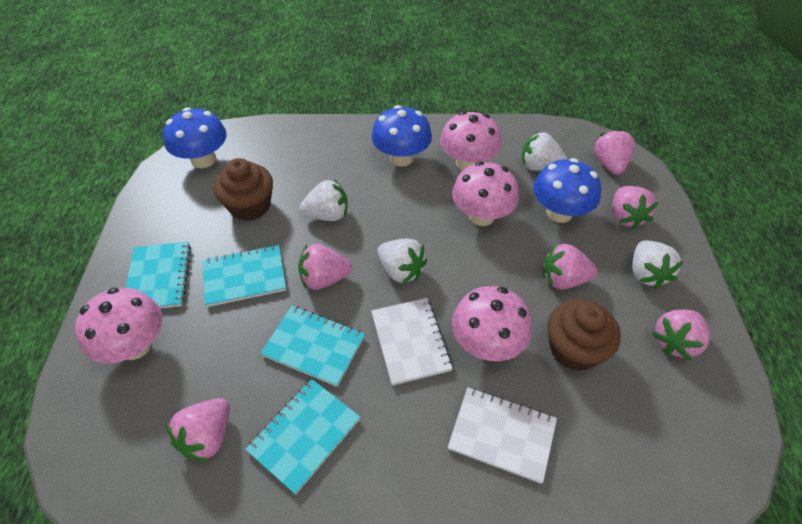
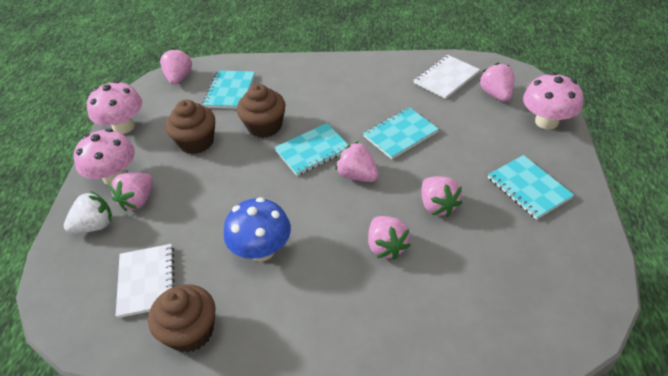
blue mushroom: [163,107,227,168] [371,105,432,167] [533,158,601,223] = 3 -> [224,197,291,261] = 1
brown cupcake: [214,158,273,221] [547,299,621,371] = 2 -> [148,284,215,353] [165,100,215,154] [237,84,286,138] = 3
pink mushroom: [75,287,162,363] [440,111,501,171] [452,161,519,226] [452,286,532,361] = 4 -> [74,129,135,185] [87,80,142,134] [523,72,583,130] = 3
white strawberry: [299,179,348,221] [377,238,427,284] [522,132,567,171] [632,240,684,289] = 4 -> [64,191,112,233] = 1

